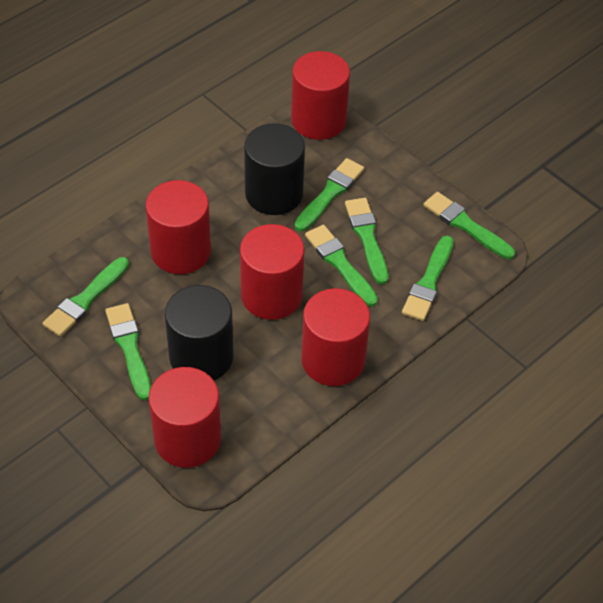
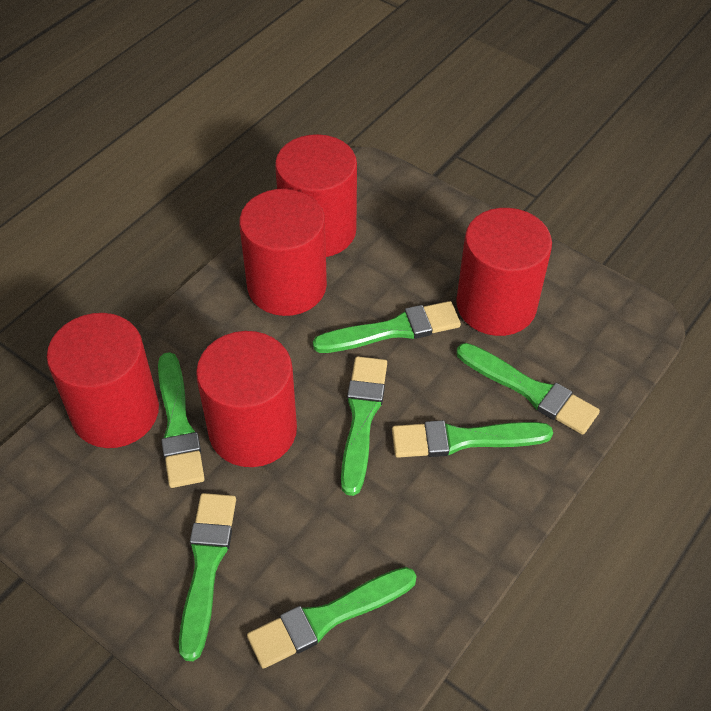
black cylinder: [165,285,233,380] [244,123,305,215] = 2 -> none = 0

